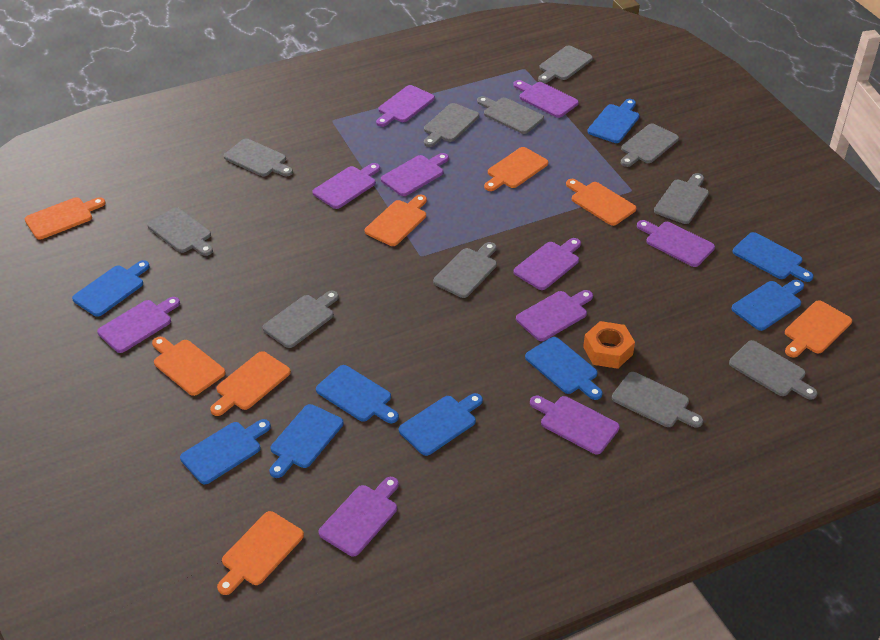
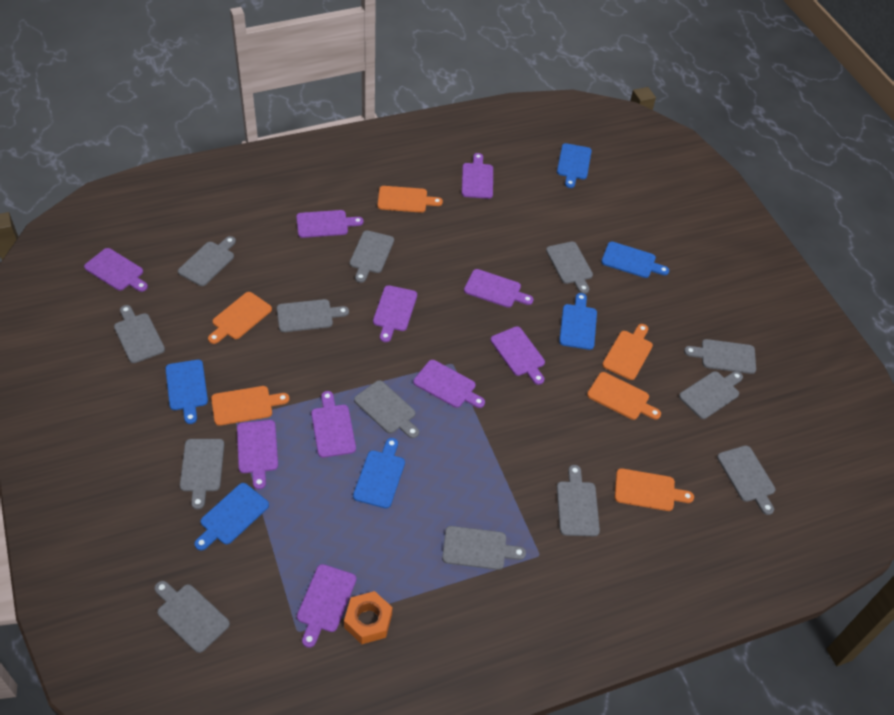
blue cutting board: [72,260,150,317] [180,419,271,484] [269,404,343,478] [316,365,399,423] [399,393,483,456] [525,337,603,400] [587,99,640,143] [731,280,804,331] [732,232,813,282] = 9 -> [165,360,208,424] [194,483,269,551] [353,438,405,509] [557,143,592,188] [559,293,597,350] [601,242,669,278] = 6
grey cutting board: [147,207,213,256] [224,138,293,176] [263,291,339,348] [424,103,479,147] [433,242,497,298] [477,96,544,134] [538,45,593,83] [612,372,703,427] [621,123,679,167] [654,173,709,224] [729,340,818,400] = 11 -> [114,305,165,363] [154,581,230,653] [178,236,236,286] [180,439,224,509] [277,299,349,332] [350,230,394,283] [354,380,419,438] [442,526,526,570] [546,242,593,294] [557,465,600,536] [679,371,743,419] [684,339,756,374] [717,446,775,515] = 13
orange cutting board: [25,197,105,240] [152,337,226,396] [210,351,291,416] [217,511,304,595] [365,195,427,246] [484,147,548,191] [566,179,636,226] [785,300,852,358] = 8 -> [208,292,272,344] [211,386,289,426] [377,186,443,213] [587,372,661,420] [602,324,653,380] [615,468,694,511] = 6

